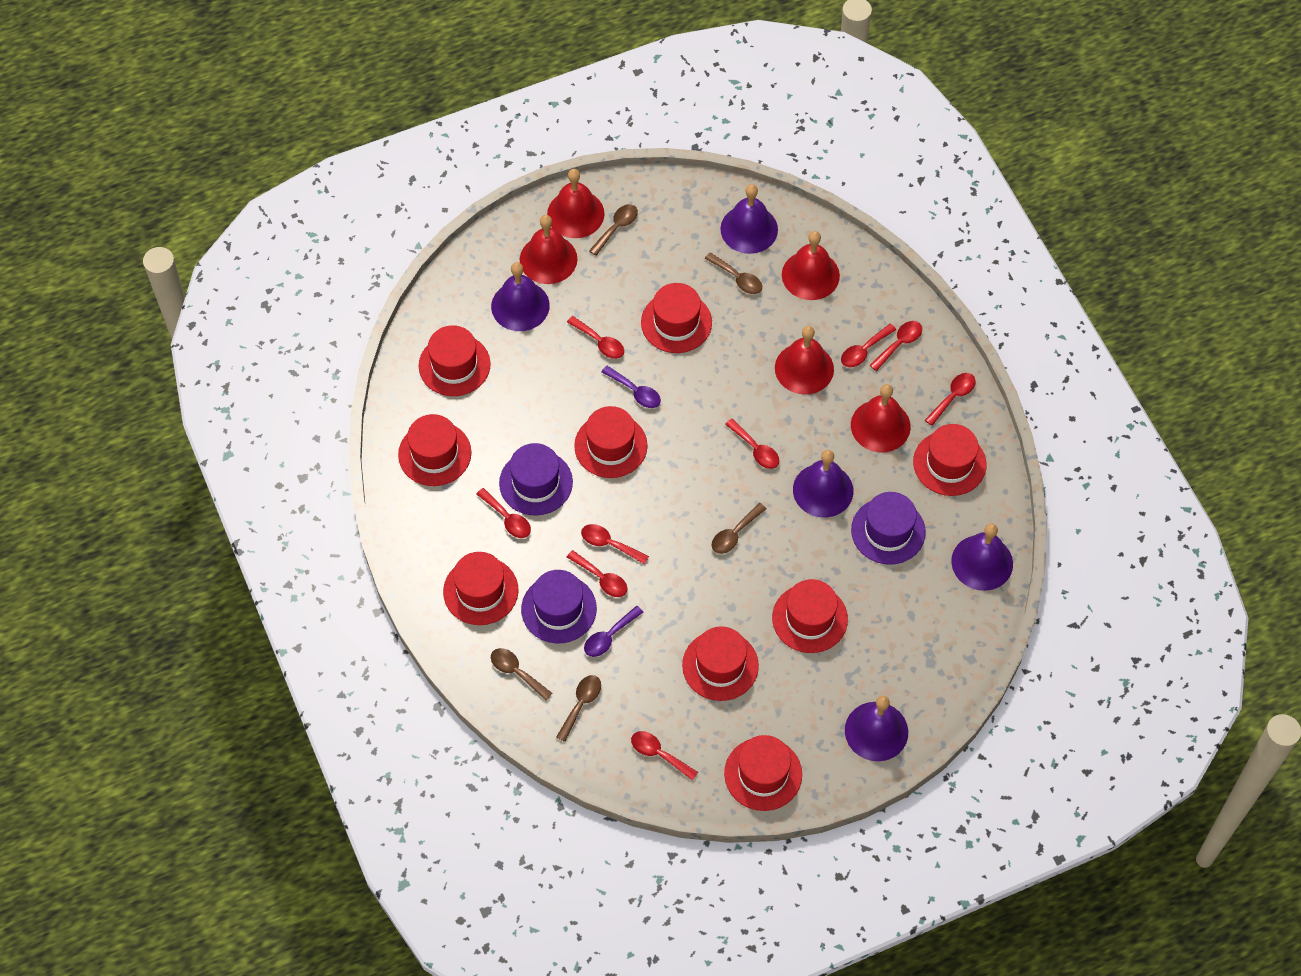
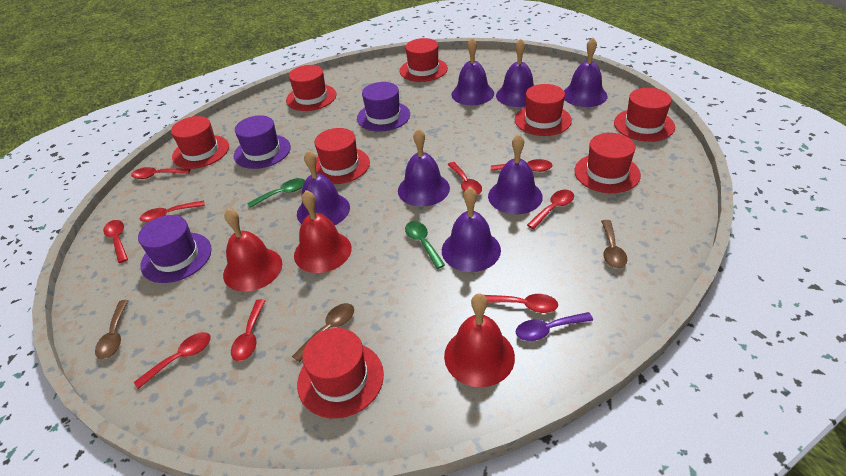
brown spoon: [491,648,552,700] [556,675,601,742] [589,204,638,256] [705,252,762,294] [712,503,766,554] = 5 -> [95,300,129,359] [292,303,354,362] [601,220,627,268] = 3
green spoon: none = 0 -> [247,178,305,208] [405,221,445,269] = 2
purple bell: [491,262,550,331] [720,184,778,254] [793,450,854,518] [845,696,908,761] [951,523,1013,591] = 5 -> [297,150,350,225] [398,128,450,206] [442,187,501,272] [451,38,494,105] [488,134,543,214] [496,39,534,107] [564,38,607,107] = 7
purple spoon: [584,606,643,657] [601,366,661,408] = 2 -> [516,312,593,341] = 1
red bell: [520,215,577,284] [547,169,604,238] [775,326,834,395] [782,231,840,300] [851,384,911,452] = 5 -> [223,208,282,292] [294,190,351,273] [444,293,515,387] = 3
red hat: [398,414,471,486] [419,325,491,396] [443,552,518,625] [574,406,648,478] [641,283,712,353] [682,626,759,701] [724,735,802,811] [772,579,848,653] [913,424,987,496] = 9 -> [171,116,229,169] [286,65,336,111] [297,328,384,418] [315,128,370,184] [400,38,448,82] [515,84,572,136] [574,133,641,193] [614,88,675,142] = 8

